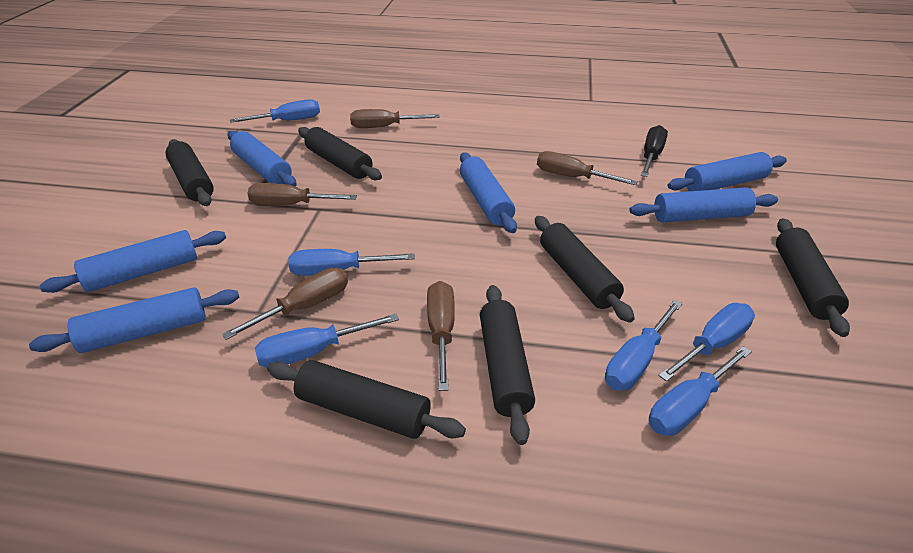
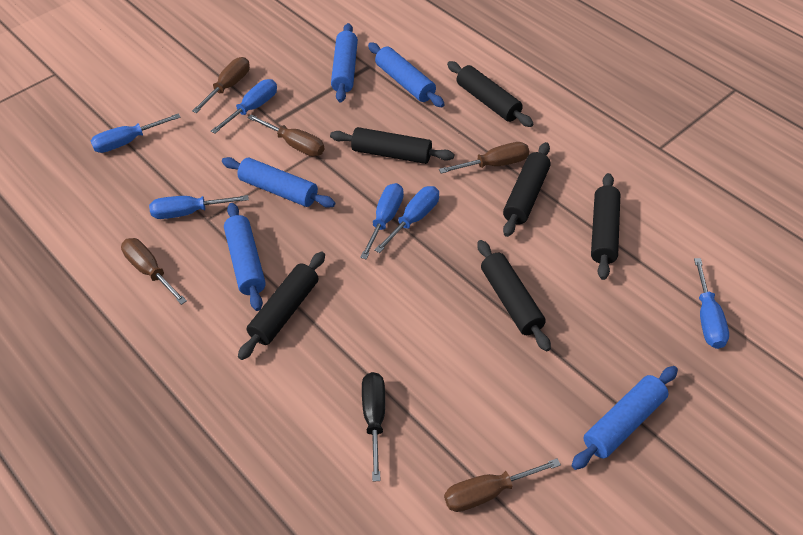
blue rolling pin: [29,287,239,353] [40,230,226,293] [227,131,297,187] [460,152,517,233] [629,187,778,223] [668,152,787,191] = 6 -> [222,157,335,208] [224,203,266,311] [331,23,358,102] [368,43,445,107] [571,366,678,470] = 5

